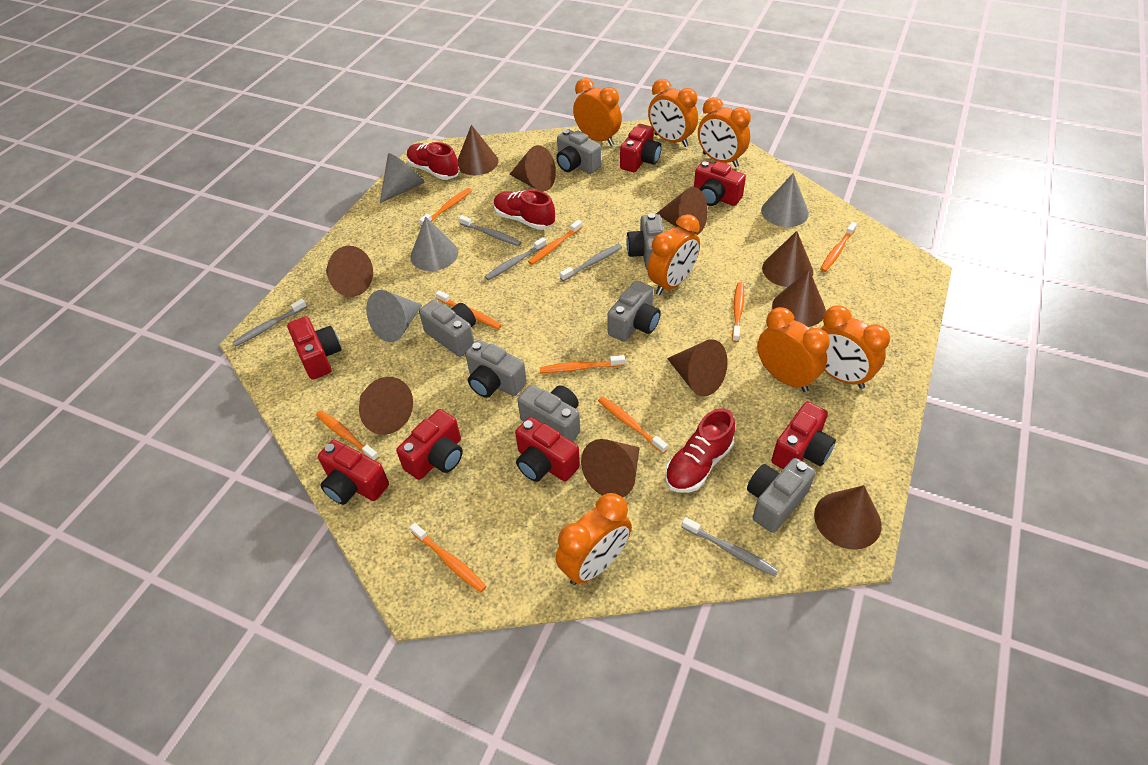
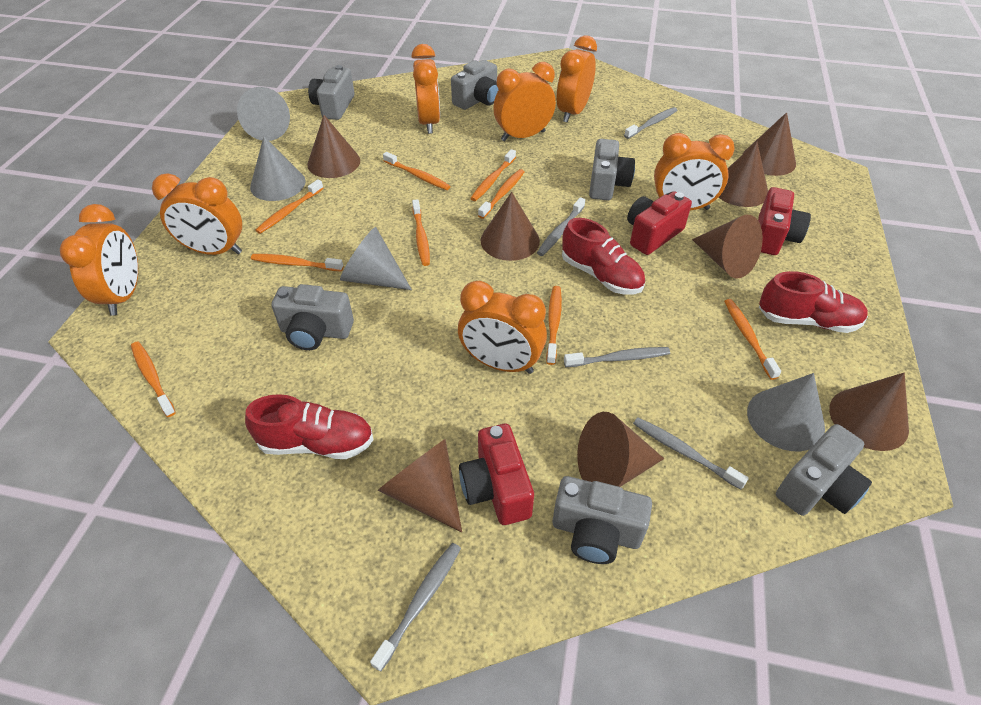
brown cone: [326,246,373,297] [359,377,413,435] [457,125,498,175] [509,145,556,192] [581,439,640,498] [656,187,708,235] [667,339,728,397] [762,231,813,287] [772,270,826,327] [814,485,882,550] = 10 -> [307,115,360,178] [377,439,462,532] [481,192,540,261] [577,412,664,487] [692,215,763,278] [719,142,768,207] [742,112,796,176] [829,373,909,451] = 8
grey camera: [419,300,476,357] [465,340,527,398] [517,385,580,442] [556,129,601,174] [608,281,661,342] [626,213,664,270] [747,458,816,533] = 7 -> [271,284,354,350] [308,65,355,120] [451,60,498,110] [553,476,652,564] [589,139,635,201] [776,424,872,516] = 6
red camera: [287,317,341,380] [318,440,389,505] [396,409,463,480] [515,417,580,482] [620,124,661,172] [694,161,746,206] [771,402,836,469] = 7 -> [459,424,534,525] [627,191,692,255] [758,187,811,255] = 3

